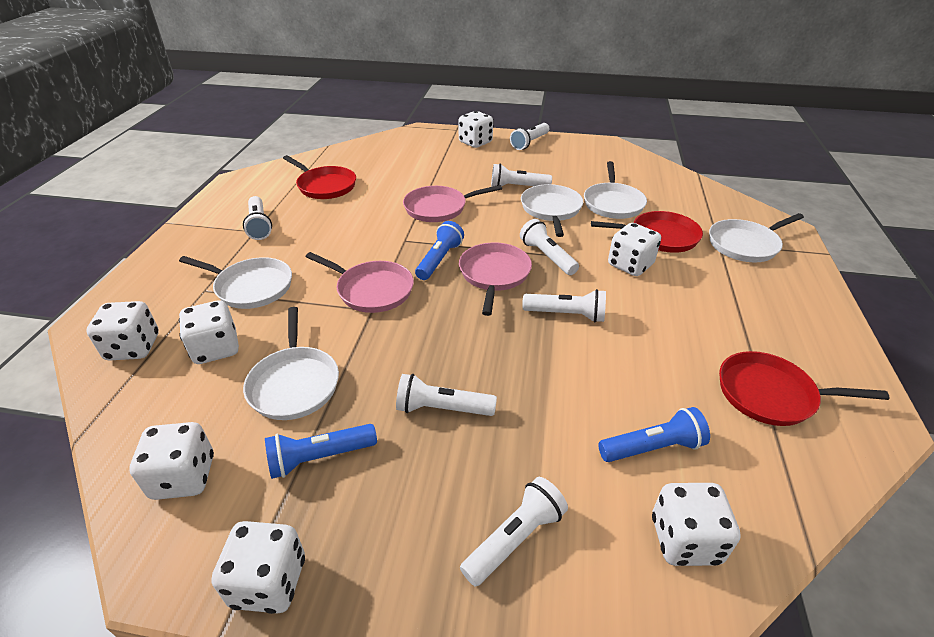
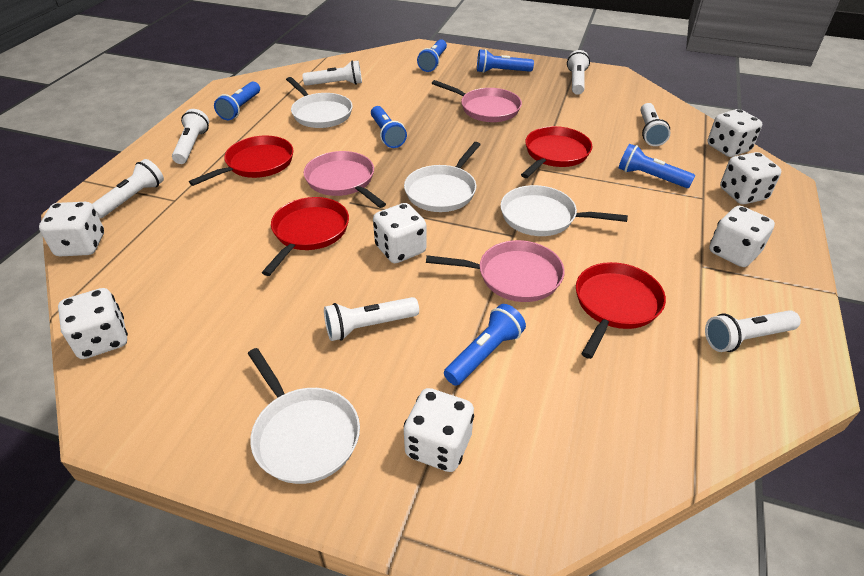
blue flashlight: [265,424,377,479] [415,221,464,280] [598,407,710,462] = 3 -> [214,81,260,120] [371,106,407,148] [417,39,447,72] [444,304,526,386] [477,49,534,73] [619,144,695,188] = 6
red pan: [283,155,356,199] [591,211,703,253] [719,351,890,426] = 3 -> [189,135,294,186] [262,197,349,276] [521,126,592,178] [576,262,666,359] = 4
white pan: [179,256,292,309] [243,307,339,420] [521,184,583,237] [584,161,647,219] [709,213,804,262] = 5 -> [248,348,360,484] [286,77,353,128] [404,142,481,212] [500,185,628,236] = 4

